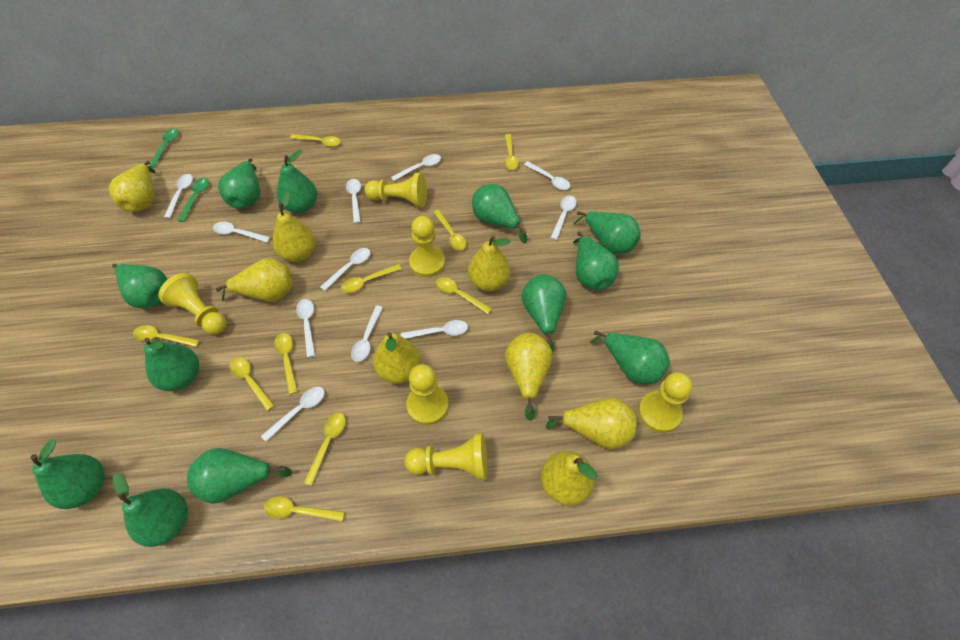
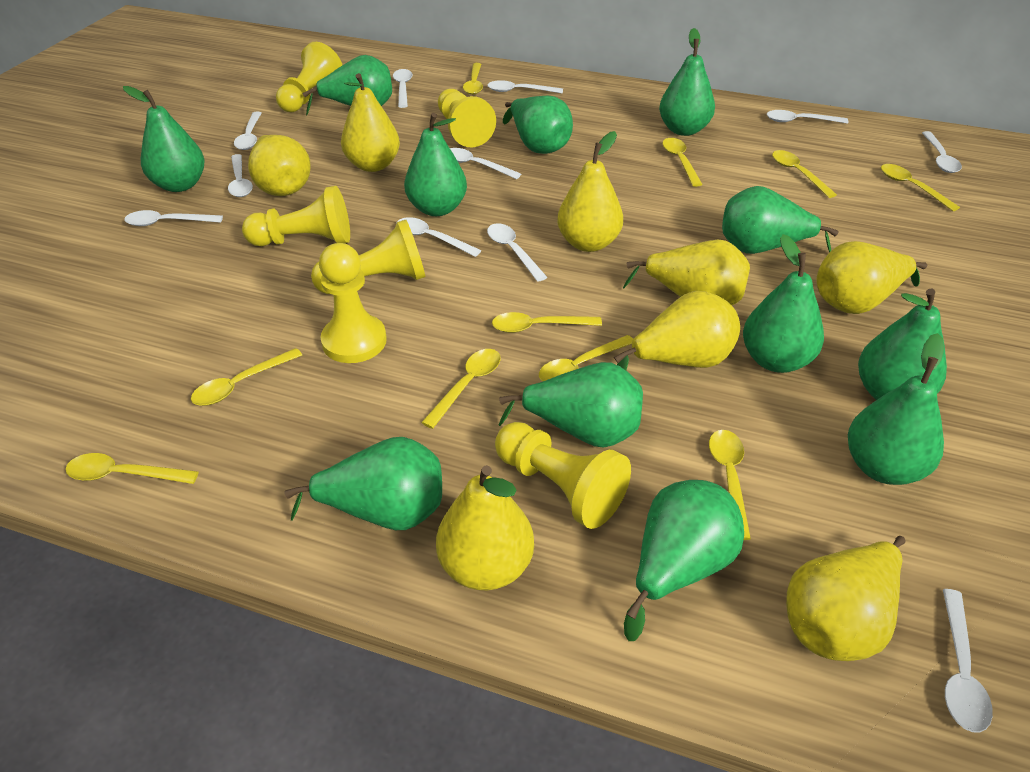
green spoon: [149,128,179,168] [178,178,209,222] = 2 -> none = 0

